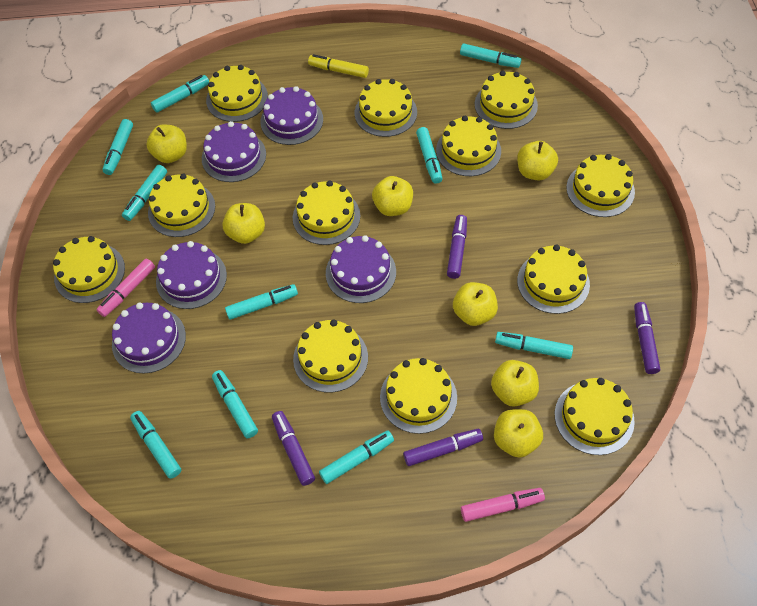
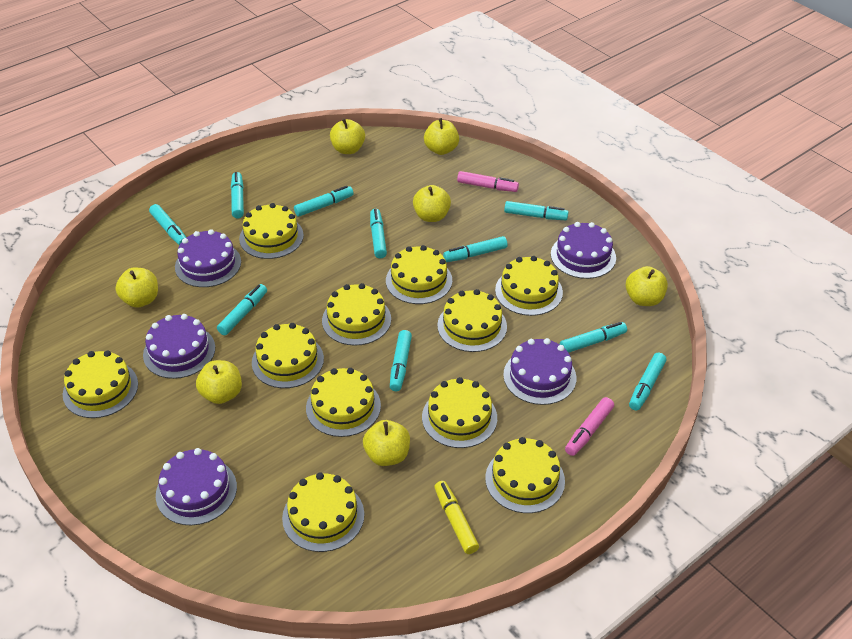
purple marker: [272,411,315,486] [403,429,483,466] [447,215,467,279] [634,302,660,374] = 4 -> none = 0
yellow cake: [53,236,125,303] [148,173,215,237] [206,65,268,122] [293,181,360,245] [293,320,368,393] [355,79,417,137] [380,358,457,434] [436,116,501,176] [475,71,538,129] [517,245,590,314] [555,378,635,455] [566,154,635,217] = 12 -> [63,350,138,418] [239,203,304,259] [252,323,324,388] [282,472,364,552] [306,368,381,437] [322,283,391,346] [386,245,452,304] [422,377,497,448] [437,289,507,352] [485,437,565,513] [495,256,563,316] = 11

